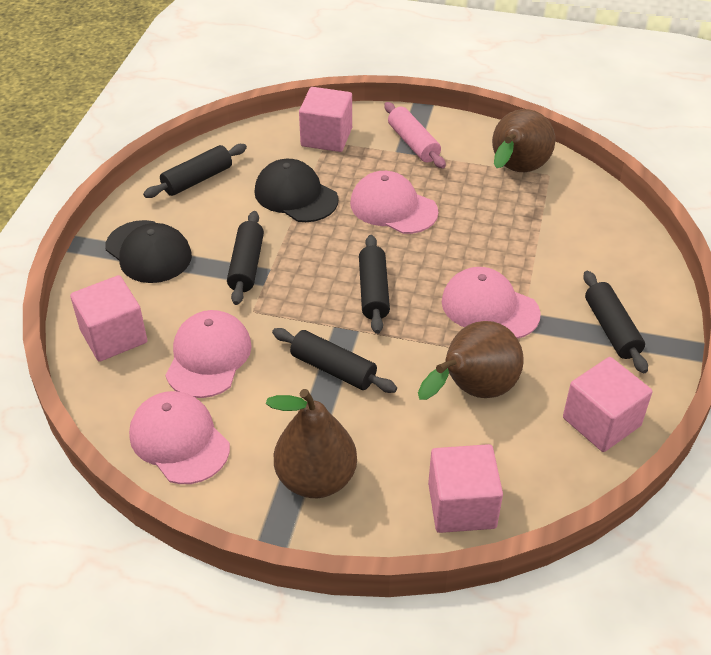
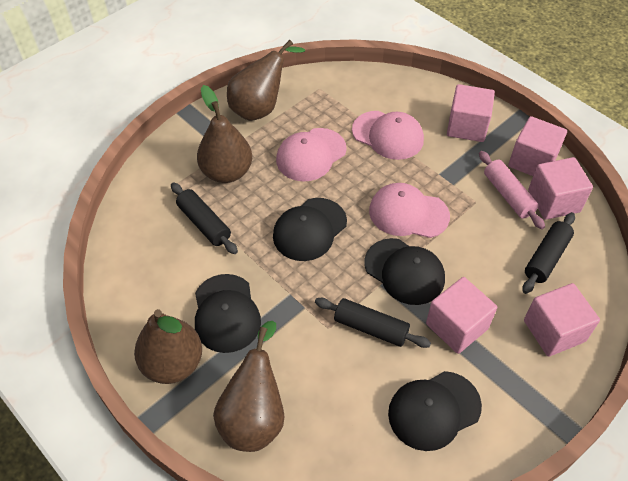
black cap: [105,220,192,283] [254,159,338,222] = 2 -> [195,274,261,353] [273,198,347,261] [364,238,445,305] [388,371,482,451] = 4
black rolling pin: [143,144,247,198] [227,211,264,305] [272,328,397,393] [359,235,390,334] [583,271,648,373] = 5 -> [171,182,238,254] [315,298,431,348] [522,212,575,294] = 3
brown pear: [265,389,357,498] [418,321,524,400] [492,109,555,172] = 3 -> [134,309,202,384] [197,85,252,183] [213,321,284,452] [227,40,305,121] = 4
pink cap: [129,391,230,484] [165,310,252,398] [350,171,438,234] [442,267,541,339] = 4 -> [276,128,347,181] [352,111,424,160] [369,183,450,238] = 3
pink cube: [70,275,147,362] [299,87,352,152] [428,444,503,533] [563,357,652,452] = 4 -> [426,277,497,354] [447,84,495,142] [508,116,567,176] [524,283,600,357] [528,157,593,220] = 5

